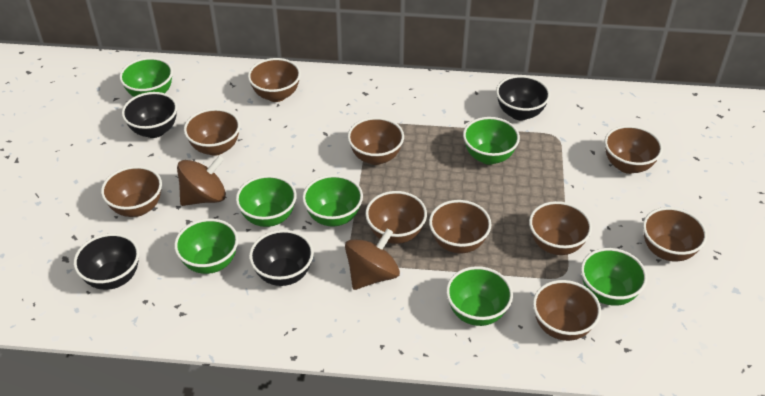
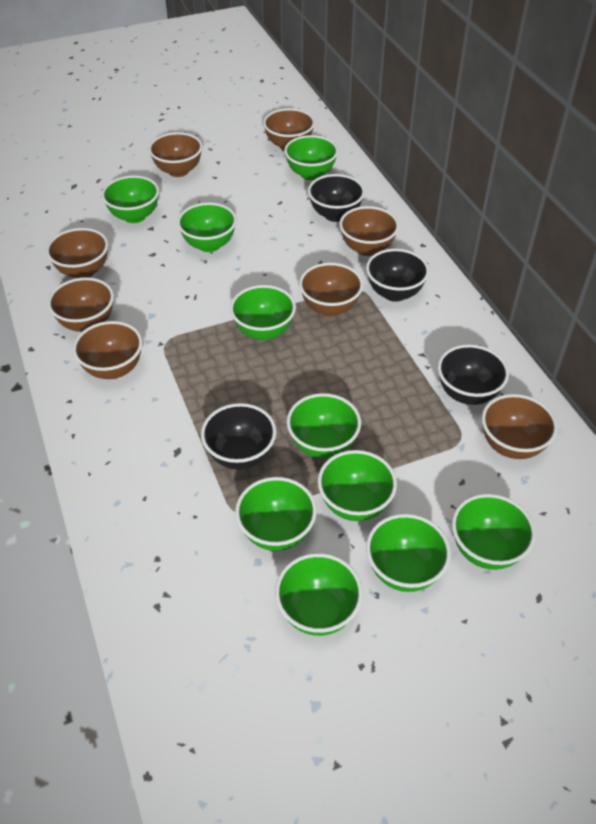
brown bowl: [101,166,162,217] [184,108,240,156] [248,58,301,102] [348,117,404,165] [365,191,427,244] [429,200,492,253] [529,201,592,255] [533,280,601,341] [604,125,663,174] [643,207,707,261] = 10 -> [46,228,108,278] [48,277,114,332] [73,321,142,379] [149,132,203,177] [263,108,315,151] [299,263,363,317] [339,206,399,256] [482,394,558,459] = 8
brown spinning top: [177,156,226,206] [345,228,400,290] = 2 -> none = 0
green bowl: [119,57,173,97] [174,219,238,274] [236,175,297,227] [302,175,363,227] [446,266,513,326] [463,117,520,165] [581,248,647,306] = 7 -> [102,175,159,223] [177,202,237,252] [230,285,296,340] [235,477,317,551] [275,553,363,636] [284,135,338,180] [287,393,361,458] [318,450,397,521] [366,514,451,592] [452,494,536,570] = 10

